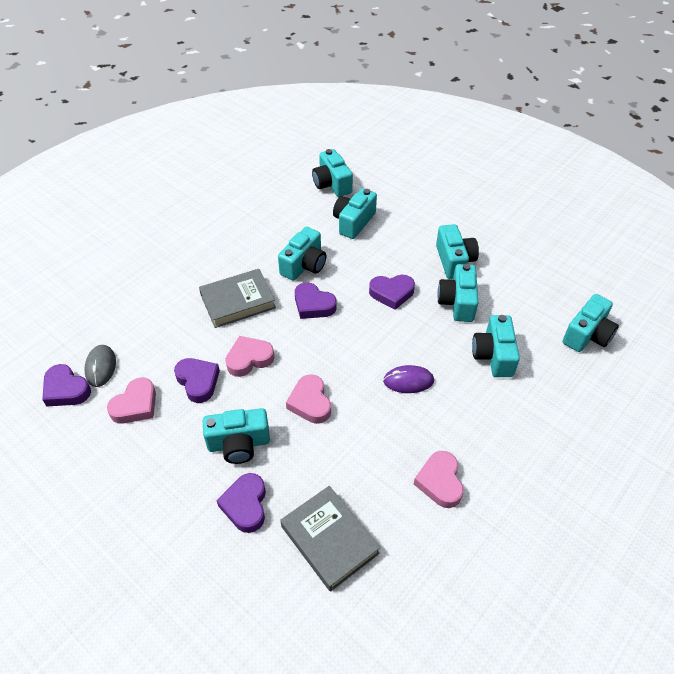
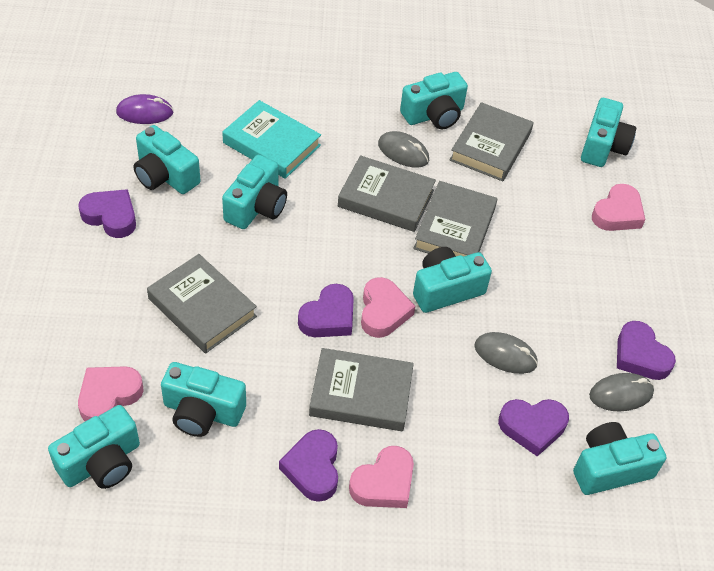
grey book: [199,269,276,328] [280,486,380,592] = 2 -> [147,254,257,353] [309,348,414,431] [338,155,436,232] [413,181,497,256] [450,102,533,181] = 5
grey mouse: [84,345,116,387] = 1 -> [378,131,429,168] [474,332,538,374] [589,373,654,411] = 3
turquoise book: none = 0 -> [222,100,321,179] = 1

